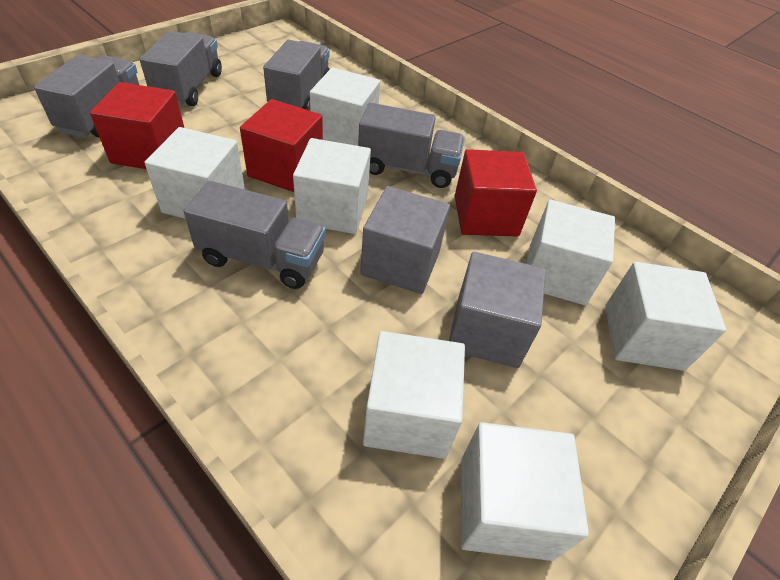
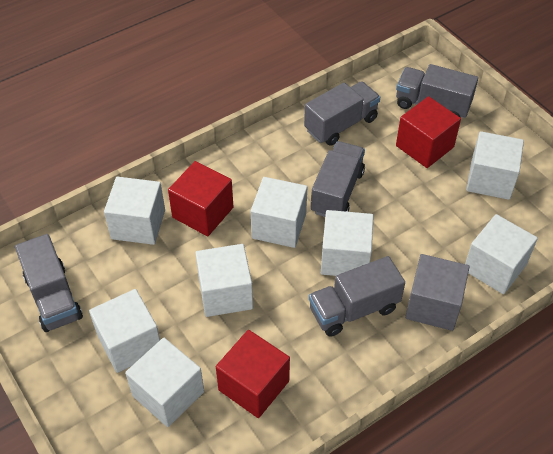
grey cube: [360,186,450,294] [449,252,546,368] = 2 -> [405,254,469,331] = 1
white cube: [144,127,245,219] [293,138,371,234] [310,68,380,146] [363,331,465,459] [461,422,589,561] [526,200,615,305] [605,262,726,371] = 7 -> [89,289,160,373] [104,177,165,245] [125,338,204,427] [195,244,253,317] [251,177,307,248] [321,210,374,276] [465,214,538,294] [466,131,524,200] = 8

